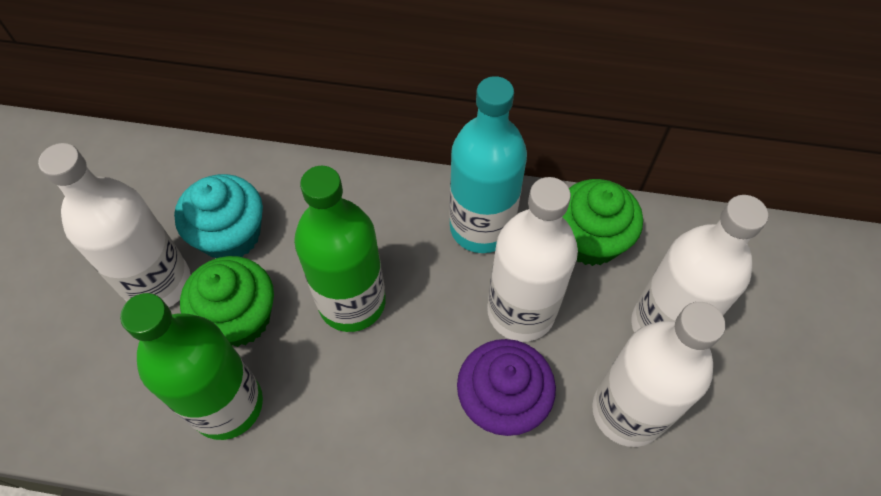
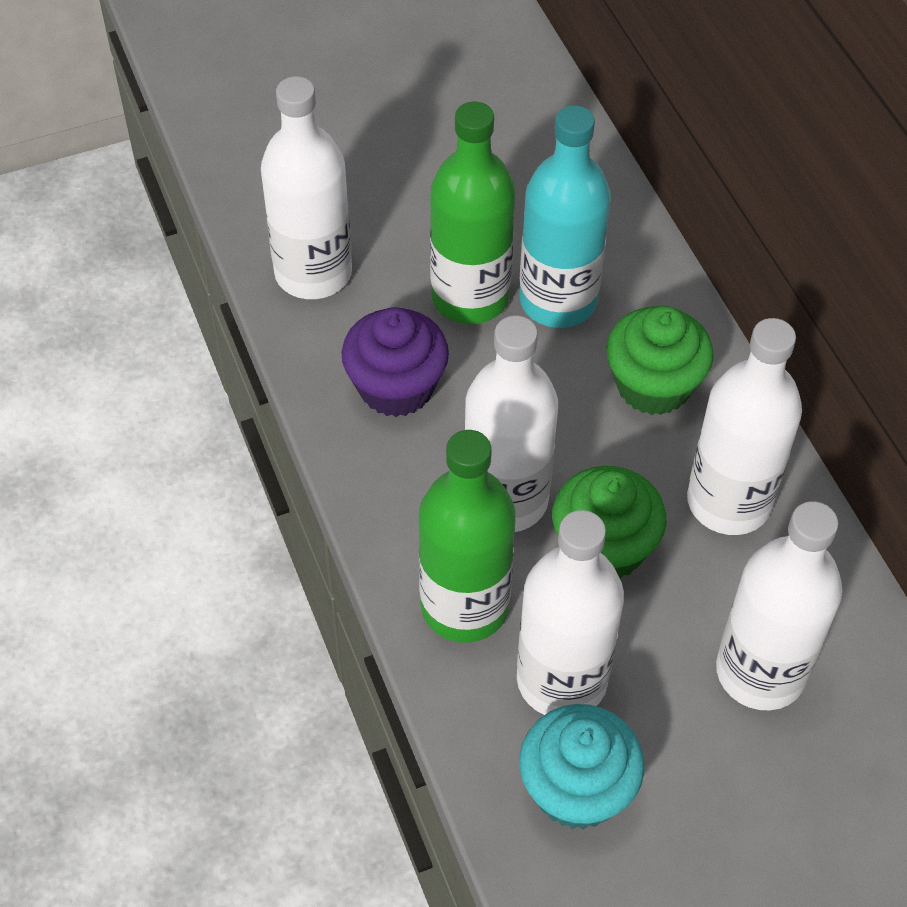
white bottle: [38,143,191,307] [487,177,578,342] [592,302,726,447] [631,195,768,333] = 4 -> [261,76,352,299] [465,316,558,532] [517,510,624,715] [687,318,802,535] [716,501,842,710] = 5

